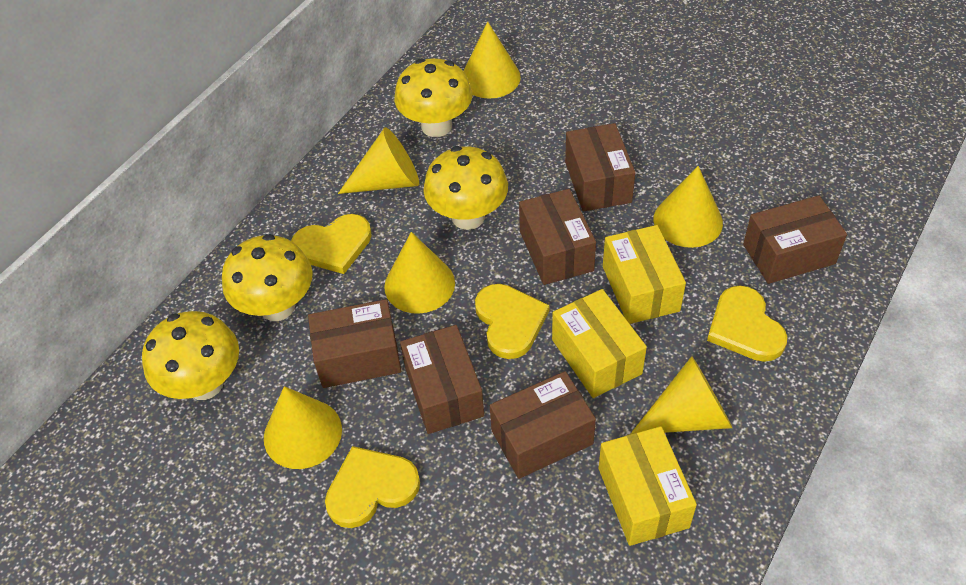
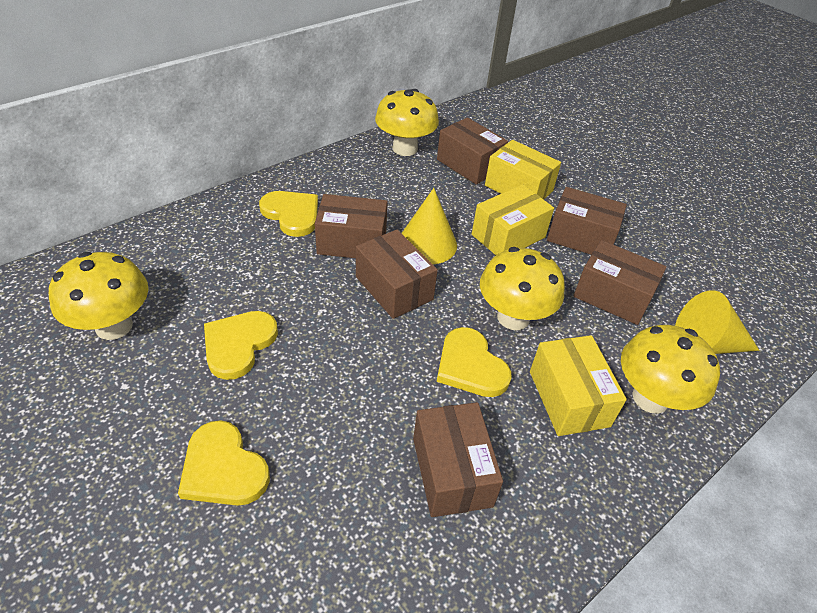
yellow cone: [264,386,342,469] [338,127,419,194] [384,232,455,314] [463,22,521,99] [630,356,732,434] [653,166,723,248] = 6 -> [402,188,457,264] [675,290,759,354] = 2

